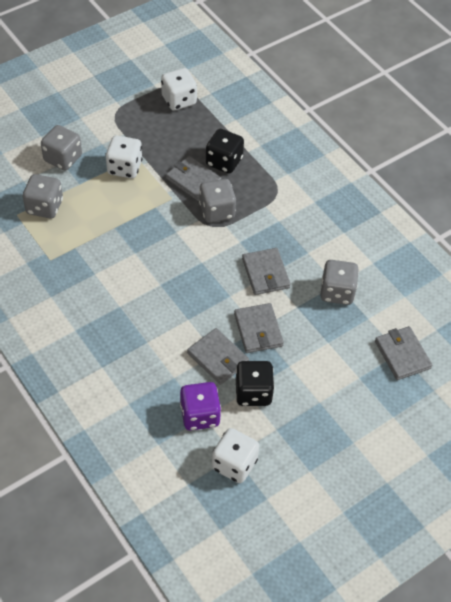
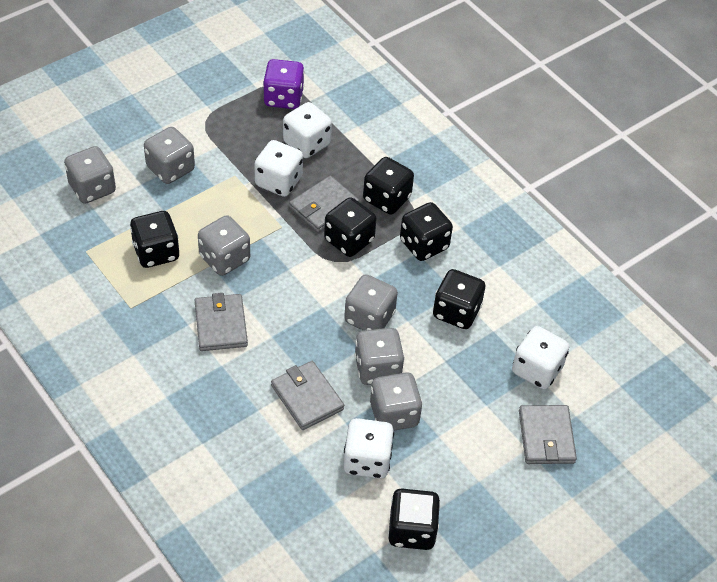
black dice: [206,129,244,174] [236,361,274,406] = 2 -> [130,211,179,268] [324,197,376,257] [363,157,414,215] [388,488,440,550] [400,202,453,261] [433,269,485,329] = 6
grey dice: [23,174,63,219] [41,125,82,171] [199,179,236,223] [320,260,359,305] = 4 -> [64,146,116,203] [144,127,195,184] [198,215,250,276] [344,274,398,331] [354,328,405,385] [370,372,423,431] = 6
grey wallet: [166,156,221,201] [187,328,249,385] [234,303,284,353] [242,248,291,295] [375,326,432,380] = 5 -> [195,293,248,351] [271,361,344,430] [289,176,359,232] [519,405,577,464] = 4
white dice: [105,136,143,178] [161,68,197,111] [212,428,259,483] = 3 -> [254,140,303,197] [283,102,332,158] [344,418,394,479] [512,326,569,389] = 4

